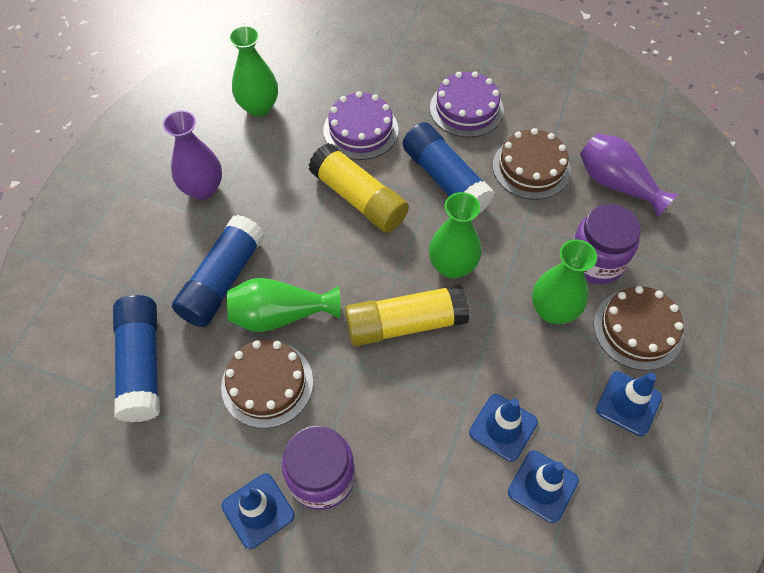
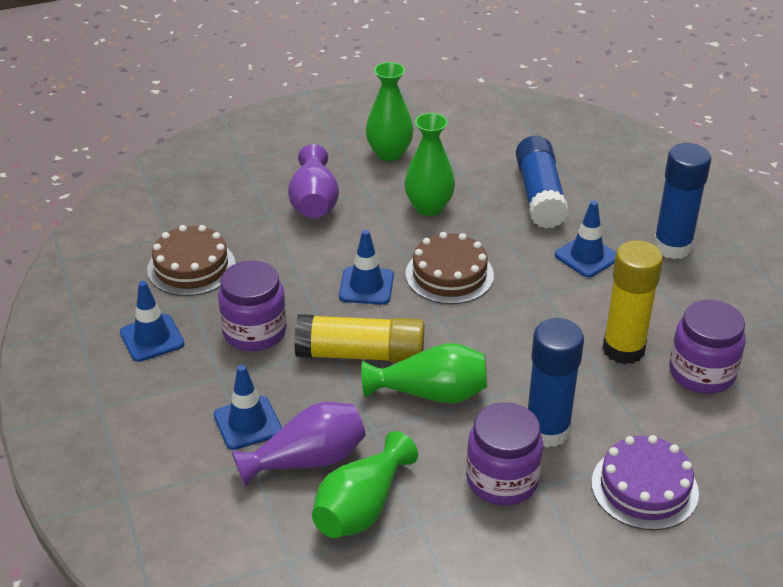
brown cake: [221,340,313,428] [493,128,571,200] [593,286,684,371] = 3 -> [147,225,236,296] [406,232,494,304] = 2
purple cake: [323,91,399,160] [430,71,504,138] = 2 -> [591,435,699,530] = 1
purple jar: [282,426,355,510] [573,204,641,284] = 2 -> [218,260,287,351] [466,402,543,506] [669,300,746,394] = 3

